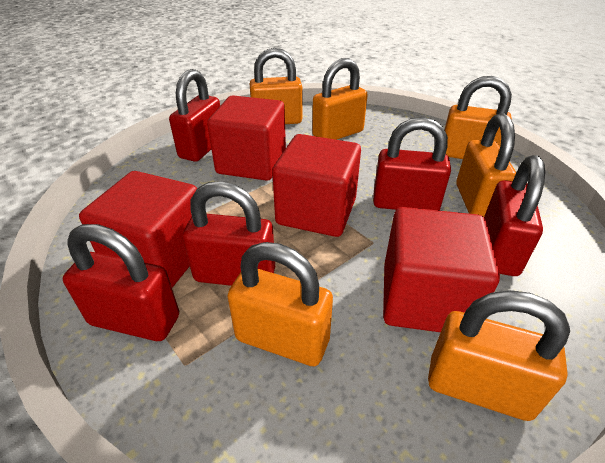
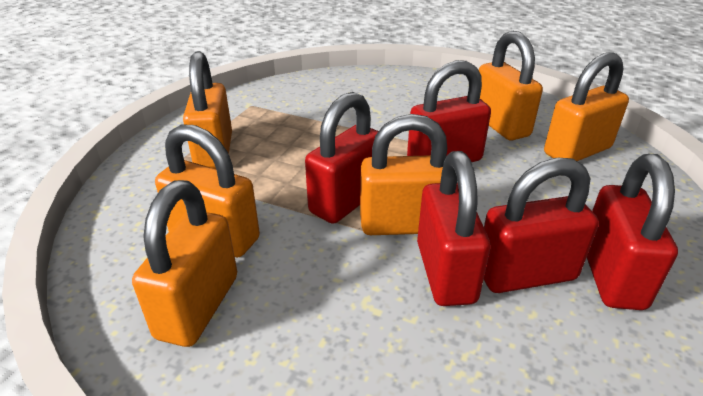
red cube: [79,171,197,288] [207,96,286,181] [272,134,361,237] [383,207,500,332] = 4 -> none = 0

